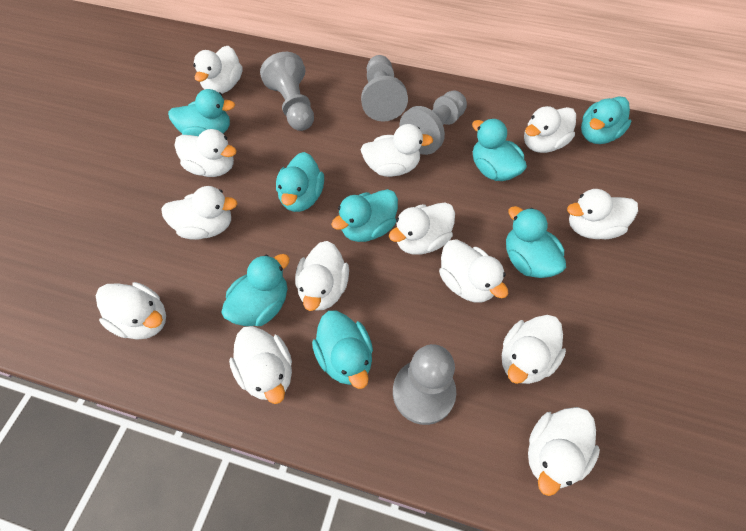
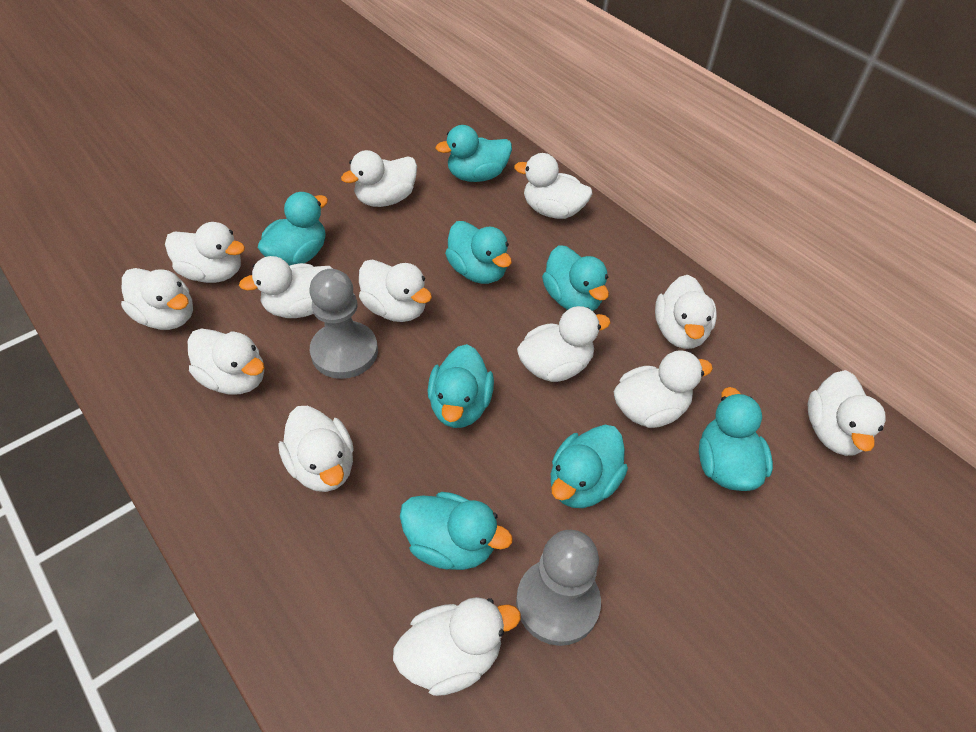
grey pawn: [260,52,314,131] [361,55,408,122] [393,344,456,425] [399,90,467,155] = 4 -> [309,269,378,379] [516,530,601,646] = 2

